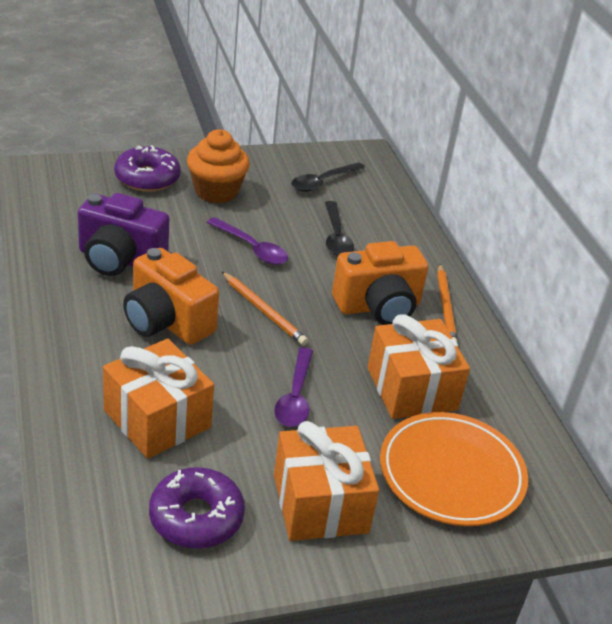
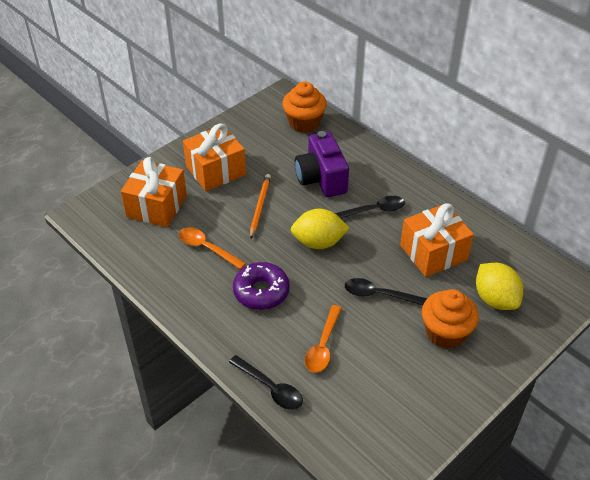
black spoon: [291,162,365,192] [325,201,354,256] = 2 -> [229,355,303,410] [335,196,405,219] [345,278,427,305] = 3
orange camera: [123,248,219,345] [332,241,428,325] = 2 -> none = 0
orange cupcake: [187,129,250,203] = 1 -> [282,82,327,133] [422,289,479,349] = 2
orange pencil: [222,272,308,346] [437,264,457,342] = 2 -> [250,174,271,239] = 1
orange plate: [380,412,528,526] = 1 -> none = 0
orange spoon: none = 0 -> [179,227,246,270] [305,305,342,373] = 2
purple donut: [114,145,181,192] [149,467,245,548] = 2 -> [233,262,290,310] = 1
purple spoon: [207,217,288,265] [274,348,313,427] = 2 -> none = 0
yellow lemon: none = 0 -> [291,209,349,249] [476,263,523,310] = 2

